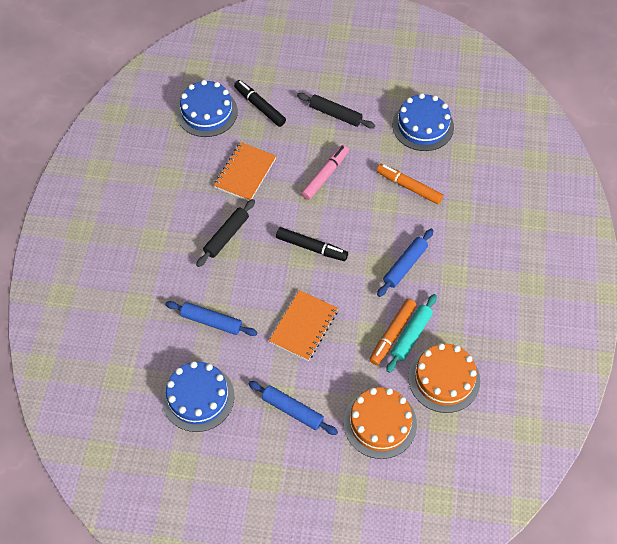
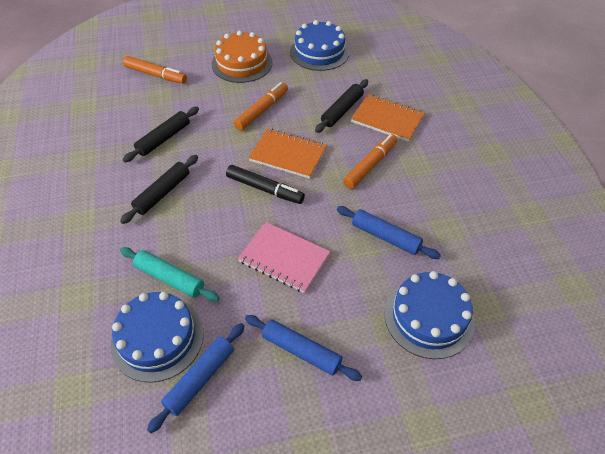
black marker: [234,80,286,127] [276,227,348,261] = 2 -> [226,165,305,204] = 1
black rolling pin: [196,199,255,267] [297,93,375,129] = 2 -> [120,155,198,224] [123,106,199,162] [315,79,368,133] = 3
orange cake: [344,387,417,459] [408,343,480,413] = 2 -> [212,31,273,83] = 1
orange marker: [369,299,417,365] [377,164,443,204] = 2 -> [123,56,187,84] [234,82,288,131] [343,134,397,189] = 3
pink marker: [301,145,349,200] = 1 -> none = 0
pink notebook: none = 0 -> [238,222,331,293] = 1

